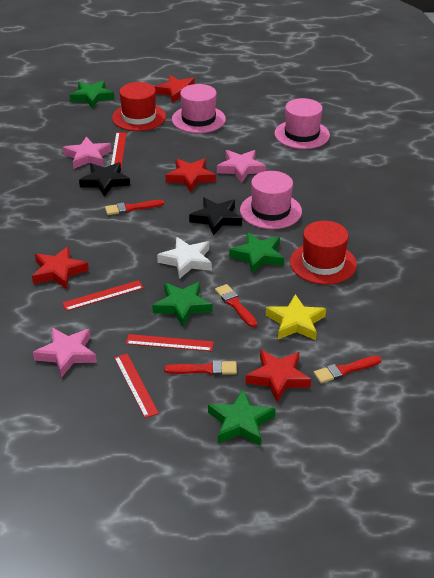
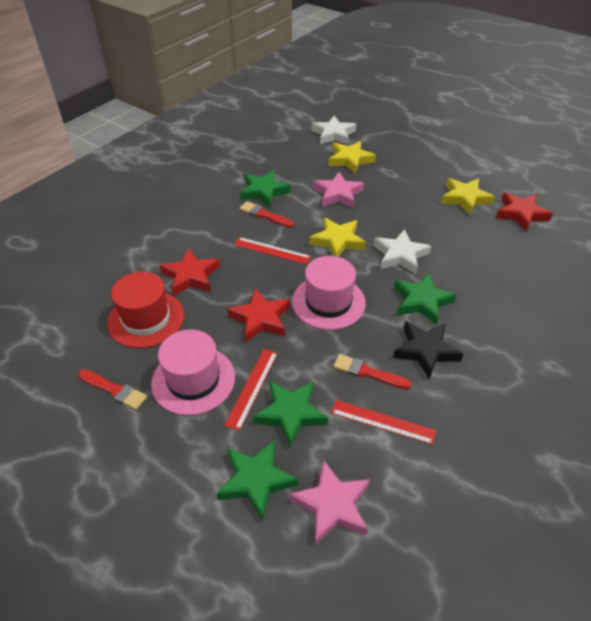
black star: [79,162,130,197] [189,198,242,235] = 2 -> [393,321,463,379] = 1
pink hat: [172,84,226,133] [240,171,302,229] [274,98,330,149] = 3 -> [151,330,235,415] [292,256,366,330] = 2
pink star: [33,328,97,378] [63,137,112,169] [217,150,266,183] = 3 -> [289,460,370,545] [313,172,364,208] = 2
red brush: [105,200,164,215] [164,360,237,375] [215,284,257,327] [314,356,382,383] = 4 -> [78,369,147,410] [240,201,294,228] [333,354,412,389] = 3
red hat: [112,82,166,131] [290,221,357,285] = 2 -> [107,272,184,348] = 1
red ruler: [62,280,144,311] [111,132,127,167] [114,353,159,418] [126,334,214,351] = 4 -> [224,349,278,431] [234,237,312,265] [331,400,436,445] = 3
red star: [32,246,89,289] [155,75,195,103] [166,158,216,192] [246,350,311,402] = 4 -> [160,249,220,296] [227,288,290,342] [496,192,553,231] = 3
white star: [157,237,212,279] = 1 -> [312,116,356,145] [373,229,431,274] = 2
yellow star: [266,294,326,340] = 1 -> [309,217,366,257] [329,141,376,174] [441,178,495,215] = 3

